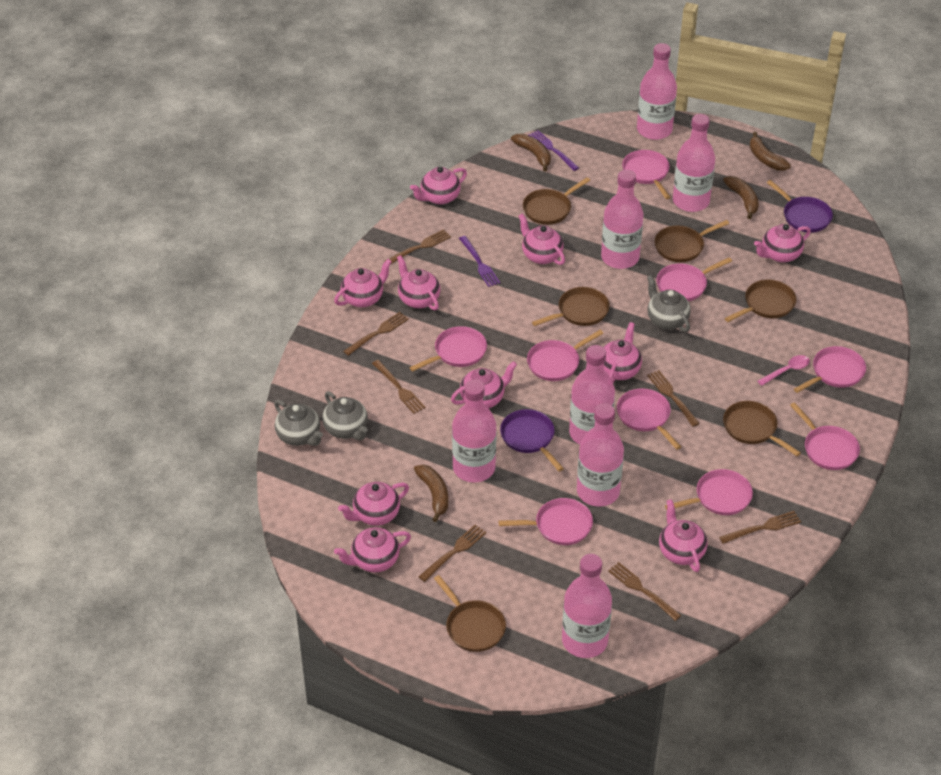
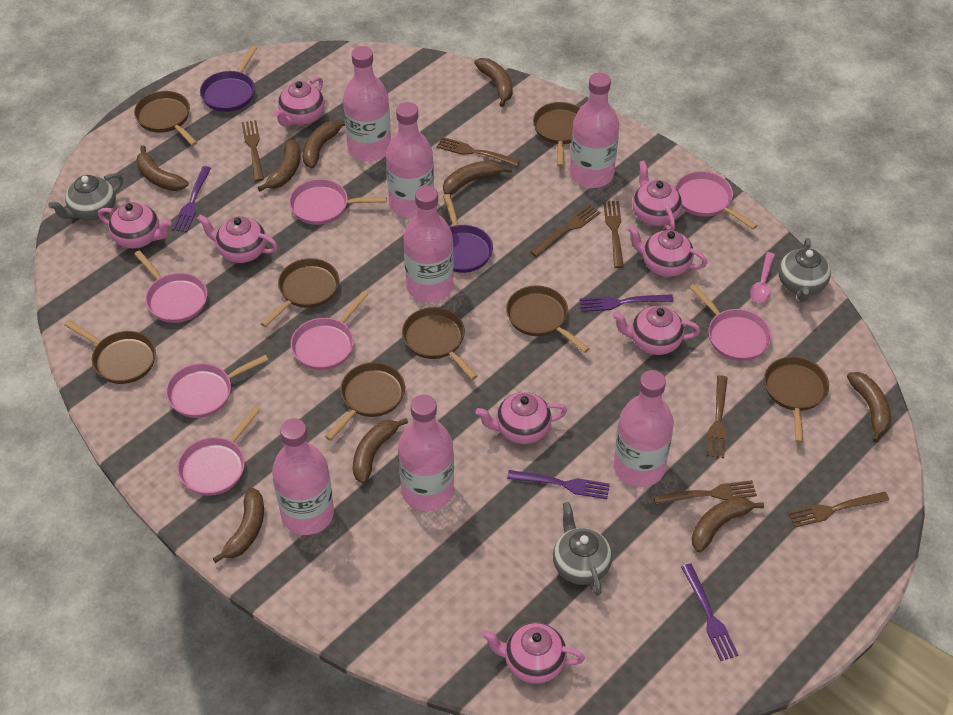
brown banana: [414,465,448,522] [511,133,551,172] [723,176,759,219] [749,132,791,171] = 4 -> [136,146,188,191] [213,487,264,563] [257,139,301,191] [303,121,345,168] [353,418,408,484] [443,160,512,195] [474,58,513,107] [692,497,764,552] [847,372,891,443] = 9
brown pan: [434,575,506,652] [523,177,590,225] [532,287,610,326] [655,220,729,262] [723,401,801,456] [725,280,796,322] = 6 -> [64,320,156,384] [134,91,197,146] [260,258,339,327] [325,362,405,441] [402,307,478,380] [506,285,590,353] [533,102,580,167] [764,356,829,443] = 8
pink pan: [409,326,487,372] [499,498,593,545] [527,330,603,381] [617,388,681,450] [622,150,671,199] [656,257,732,301] [665,469,753,515] [790,402,860,470] [794,346,866,393] = 9 -> [134,250,207,323] [166,355,268,418] [177,406,260,496] [289,179,387,225] [291,291,368,370] [675,171,758,229] [689,284,772,361] = 7
pink teapot: [334,259,392,307] [334,527,411,573] [338,482,409,526] [397,255,440,310] [410,167,467,205] [451,361,517,408] [519,214,565,265] [603,322,642,383] [659,499,708,572] [754,224,811,263] = 10 -> [98,202,171,249] [197,214,278,263] [274,76,325,127] [476,392,567,444] [482,623,585,684] [612,306,700,355] [627,225,707,277] [632,161,682,230] = 8
purple fork: [459,236,500,287] [529,130,579,171] = 2 -> [172,166,211,232] [507,470,610,499] [580,294,674,312] [681,563,738,661] = 4

